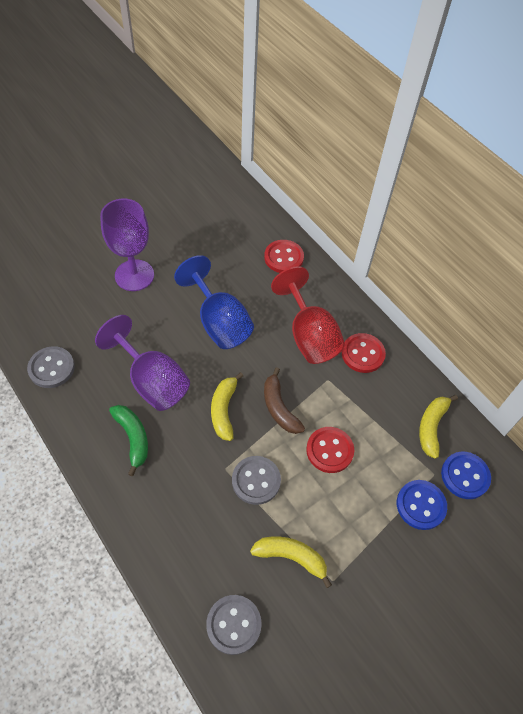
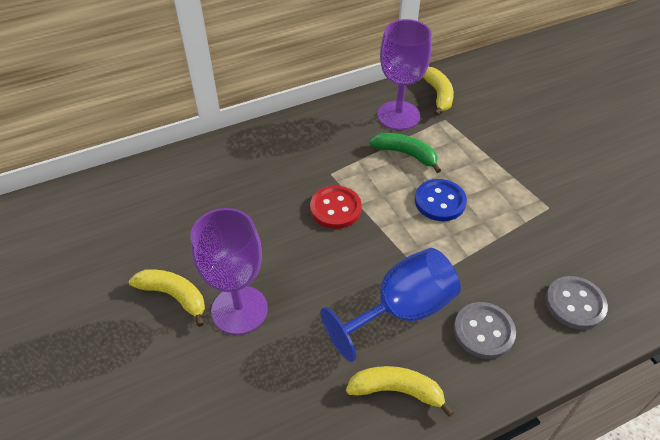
blue button: [397,480,447,530] [441,452,491,499] = 2 -> [415,179,467,221] = 1
brown banana: [264,367,305,434] = 1 -> none = 0
grey button: [27,346,75,388] [206,595,262,655] [232,456,281,505] = 3 -> [454,302,516,359] [545,276,608,330] = 2
red button: [264,240,304,273] [306,427,354,473] [342,333,386,373] = 3 -> [310,186,362,229] = 1
red goblet: [271,266,345,364] = 1 -> none = 0

